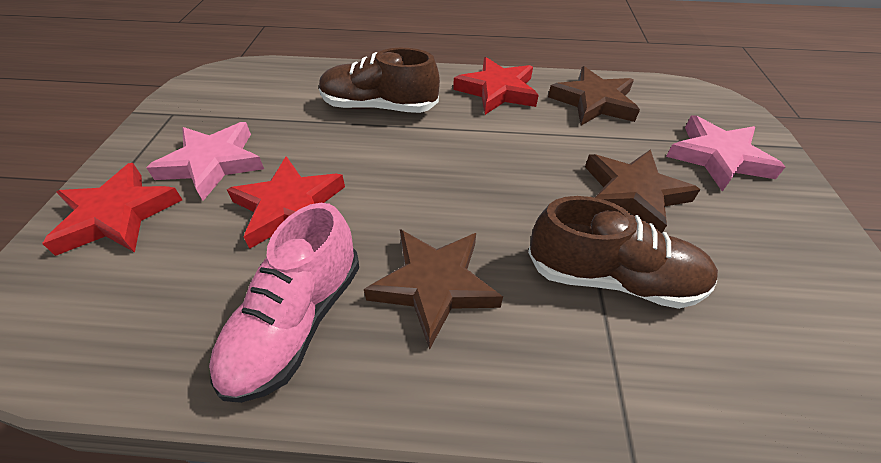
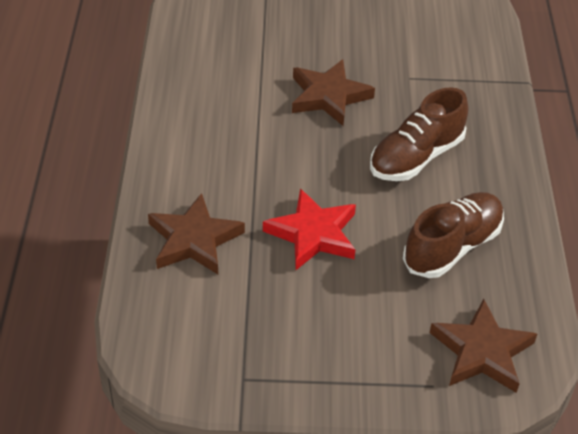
pink shoe: [209,203,359,403] = 1 -> none = 0
pink star: [146,122,264,201] [666,115,785,192] = 2 -> none = 0
red star: [42,163,182,256] [227,156,345,249] [453,57,539,115] = 3 -> [263,188,356,270] = 1

